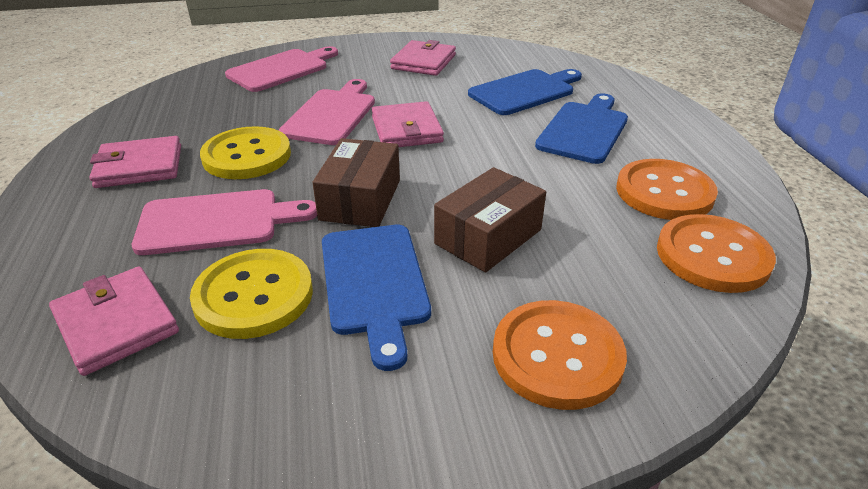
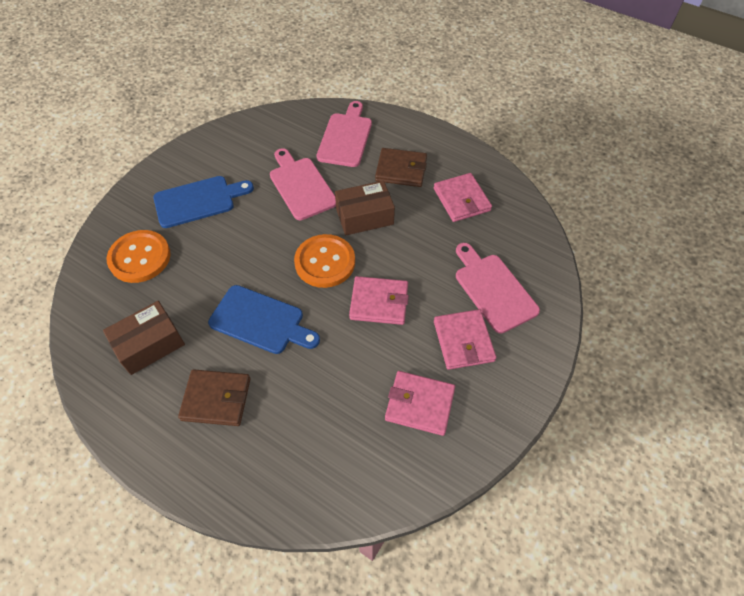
blue cutting board: [322,225,431,371] [468,69,582,115] [535,93,628,164] = 3 -> [153,176,254,228] [208,285,320,354] = 2
brown wallet: none = 0 -> [178,369,250,426] [375,148,427,187] = 2
orange button: [493,300,627,410] [616,159,718,220] [657,214,776,293] = 3 -> [107,230,171,283] [294,234,355,288] = 2
yellow button: [190,249,313,339] [200,126,291,179] = 2 -> none = 0

